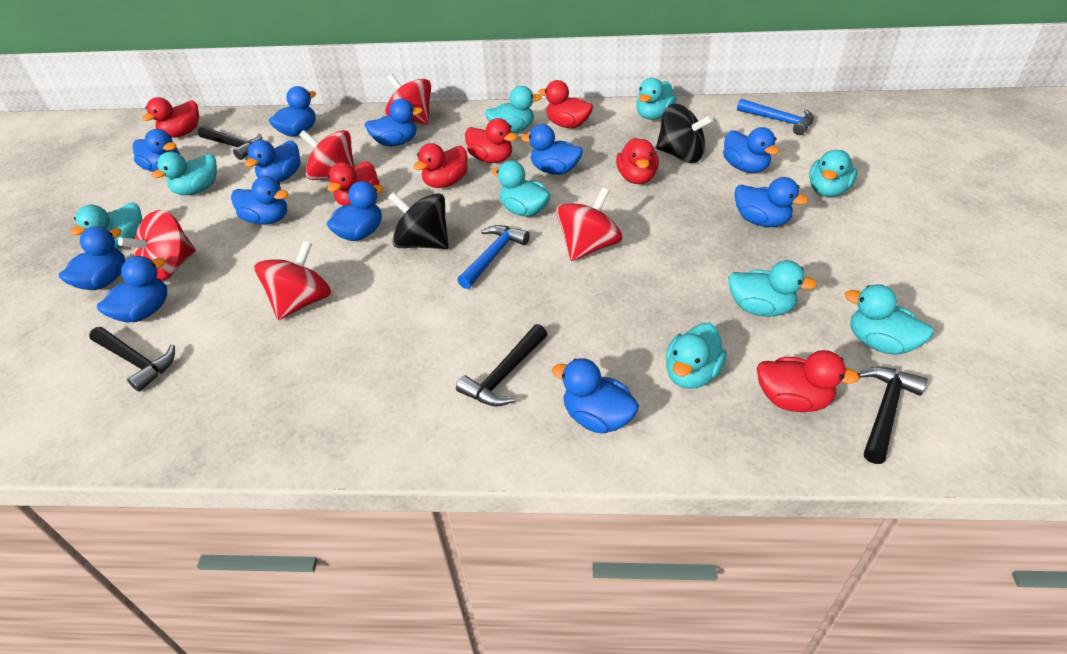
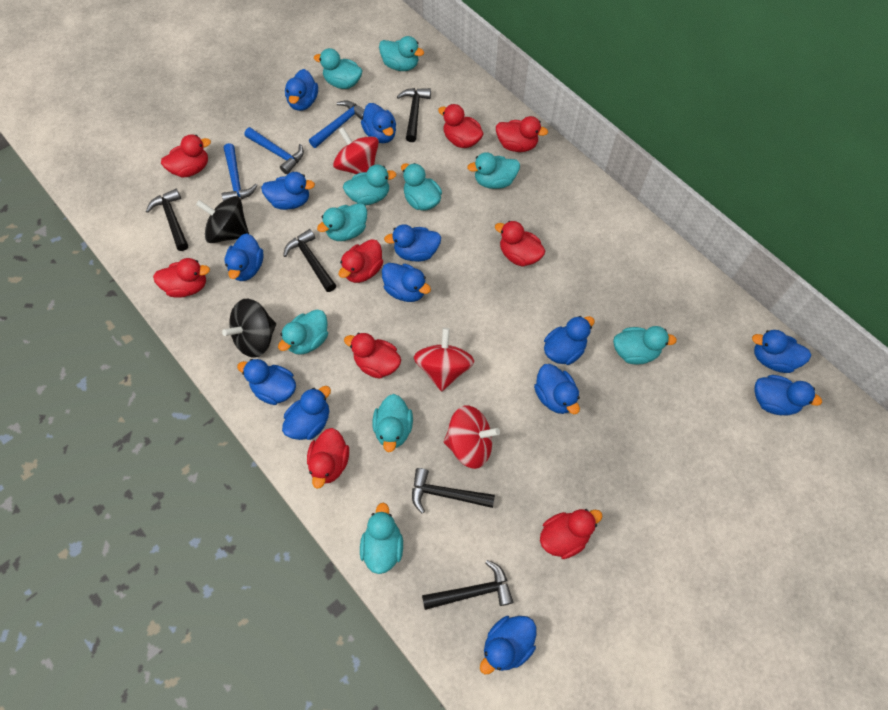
black hammer: [89,327,175,392] [198,126,262,160] [456,324,547,407] [857,367,927,464] = 4 -> [146,189,188,251] [283,229,336,292] [397,88,431,142] [412,468,495,513] [422,560,513,610] = 5
blue duck: [59,226,125,290] [97,256,167,322] [133,129,180,172] [231,176,289,225] [244,140,300,182] [269,86,316,137] [327,181,383,241] [365,99,423,146] [521,124,583,175] [552,358,639,433] [723,127,779,173] [735,177,808,227] = 12 -> [224,233,264,281] [237,359,296,405] [261,172,315,210] [282,386,331,440] [285,69,318,111] [361,103,396,143] [382,263,431,302] [384,224,441,262] [480,616,536,674] [534,364,580,414] [544,316,595,365] [752,330,811,373] [754,375,822,415] = 13
blue hammer: [457,225,530,289] [737,99,814,135] = 2 -> [222,143,258,201] [244,127,304,174] [309,101,365,148] = 3
red duck: [142,97,199,138] [327,161,379,206] [413,143,468,188] [465,118,517,163] [538,80,593,128] [616,138,659,184] [757,350,860,412] = 7 -> [153,258,210,298] [161,135,211,177] [307,428,349,489] [339,239,383,283] [344,333,401,379] [438,104,483,148] [495,221,545,267] [496,116,548,152] [540,509,603,559] = 9
red spinning top: [118,210,196,281] [254,241,332,320] [300,130,355,180] [385,74,431,125] [556,188,622,261] = 5 -> [333,127,379,174] [414,328,474,391] [444,405,500,469] = 3
turquoise duck: [70,202,142,249] [151,152,217,195] [485,86,542,133] [492,160,551,217] [636,78,676,120] [666,323,727,389] [728,260,817,317] [809,150,857,197] [845,284,934,355] = 9 -> [278,309,328,355] [314,48,363,89] [317,203,367,241] [343,165,396,205] [360,503,403,574] [373,394,413,452] [379,36,424,71] [401,163,442,211] [467,152,520,189] [613,326,677,364] = 10

